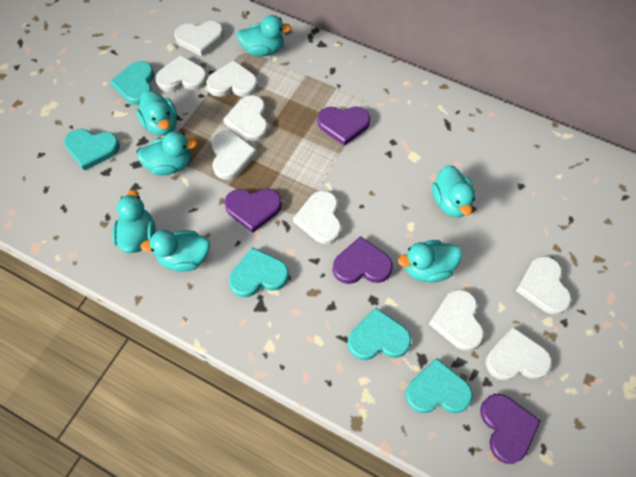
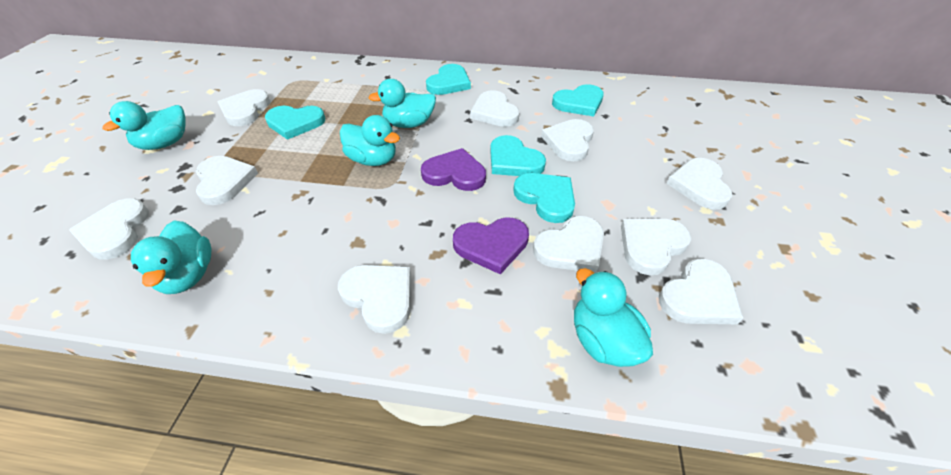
purple heart: [224,188,282,233] [317,106,370,146] [333,236,393,284] [480,394,541,464] = 4 -> [421,148,486,191] [453,218,529,274] = 2
turquoise duck: [112,190,156,253] [137,90,177,136] [137,131,198,176] [140,230,210,272] [237,15,292,56] [398,240,462,282] [432,165,475,217] = 7 -> [103,101,186,150] [131,220,211,294] [340,115,400,166] [368,79,436,128] [574,268,653,367] = 5
white heart: [155,55,207,92] [174,21,224,56] [206,60,258,97] [211,131,257,180] [223,95,268,142] [293,191,342,244] [429,289,484,351] [485,327,552,381] [516,256,572,315] = 9 -> [69,198,149,259] [196,156,258,205] [218,89,271,126] [338,265,411,334] [470,90,520,127] [533,216,604,273] [541,119,594,161] [621,219,691,275] [659,259,743,324] [666,158,732,210] = 10

